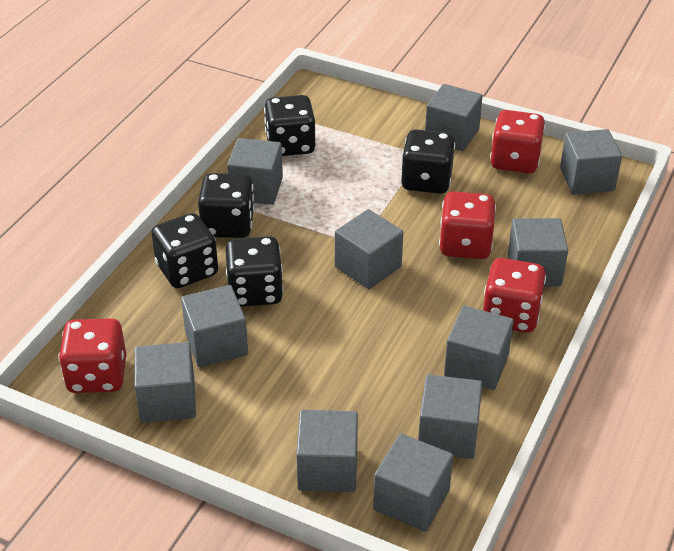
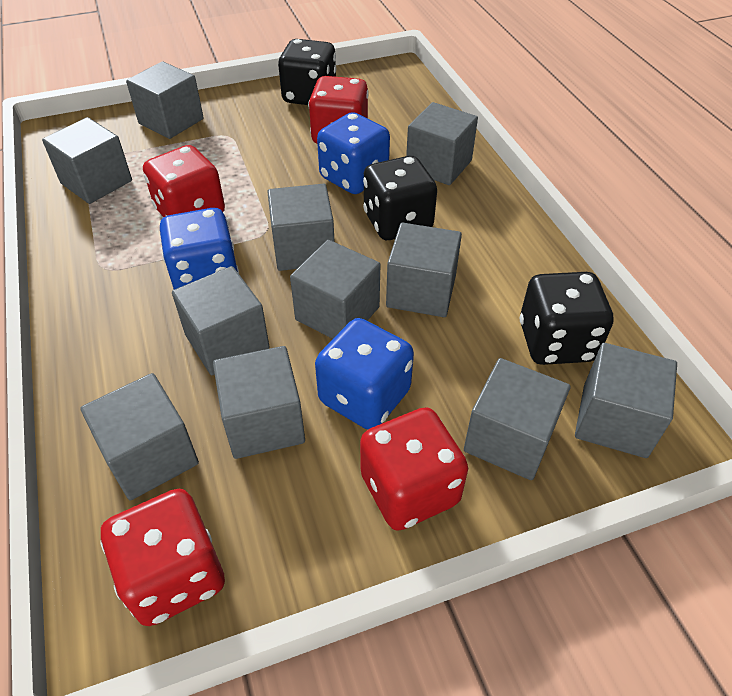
black dice: [152,213,218,288] [198,173,255,238] [226,236,284,307] [264,95,315,156] [401,129,455,194] = 5 -> [278,39,336,105] [363,156,437,240] [520,272,614,365] = 3
blue dice: none = 0 -> [160,208,239,290] [315,318,414,429] [317,112,390,194] = 3

